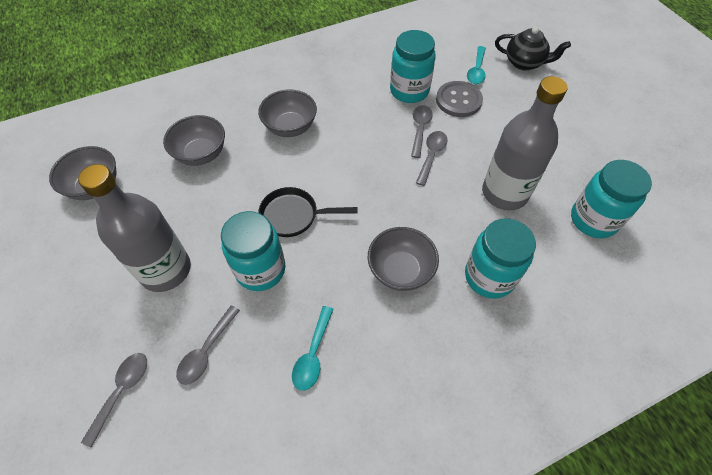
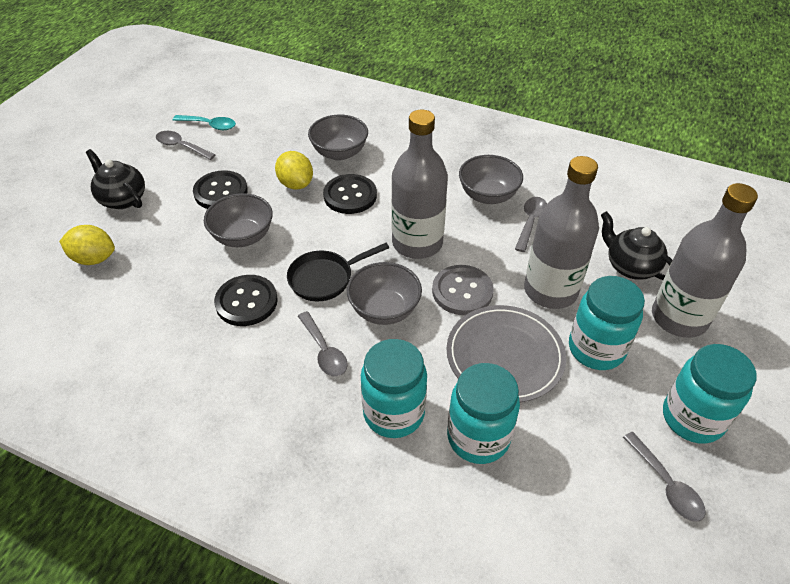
black button: none = 0 -> [193,170,248,209] [214,275,278,326] [323,174,377,214] = 3
black teapot: [495,27,571,70] = 1 -> [86,149,145,209] [601,211,673,280] = 2
grey bottle: [78,164,191,292] [482,76,568,210] = 2 -> [391,110,448,259] [524,156,599,309] [652,183,758,338] = 3
grey plate: none = 0 -> [447,305,566,402] = 1
turquoise spoon: [292,306,334,391] [467,46,486,84] = 2 -> [173,115,236,130] = 1
yellow lemon: none = 0 -> [59,225,115,265] [275,151,313,189] = 2

